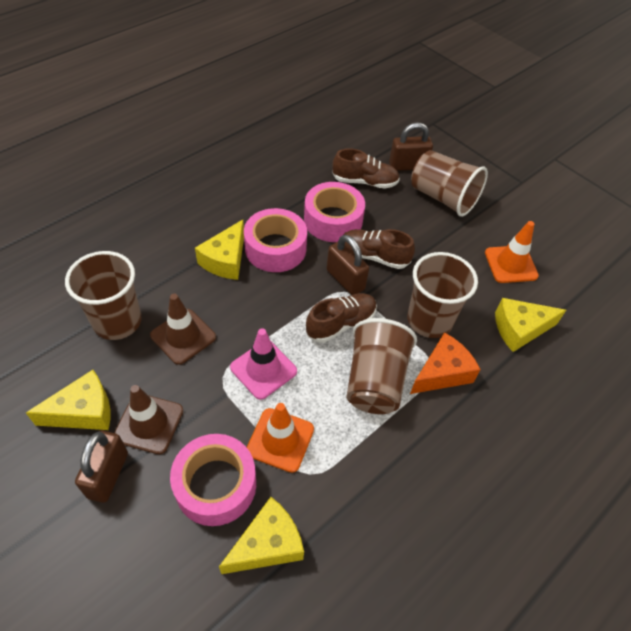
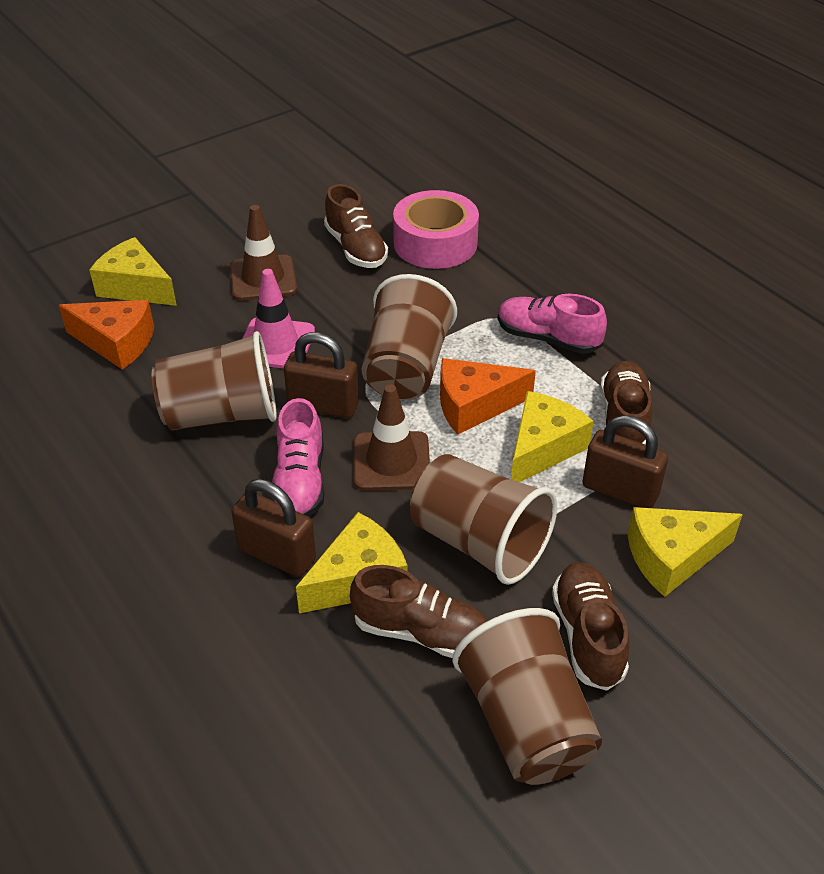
brown shoe: [306,293,377,343] [332,148,400,189] [343,229,415,269] = 3 -> [324,184,388,268] [350,565,487,658] [552,562,630,691] [600,361,652,445] = 4
orange cheese: [410,332,481,394] = 1 -> [59,300,154,369] [440,358,536,435] = 2
orange traffic cone: [247,403,314,473] [485,221,539,283] = 2 -> none = 0
pink shoe: none = 0 -> [270,398,324,517] [498,294,607,354] = 2
pink tape: [170,434,256,526] [244,208,307,272] [304,182,365,242] = 3 -> [393,190,479,269] = 1

